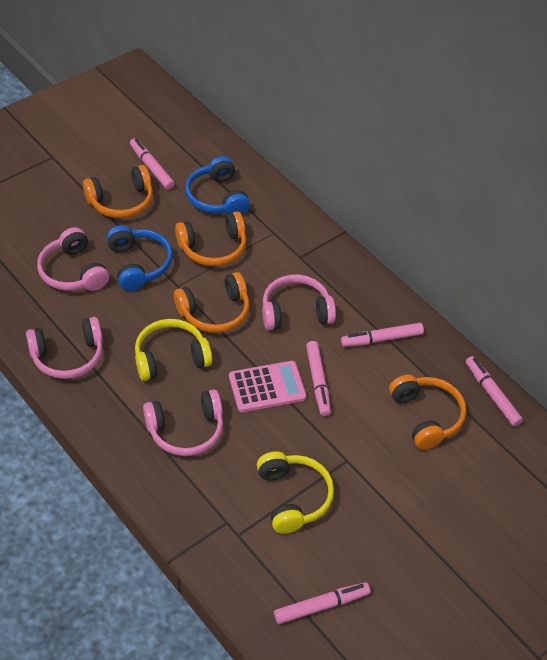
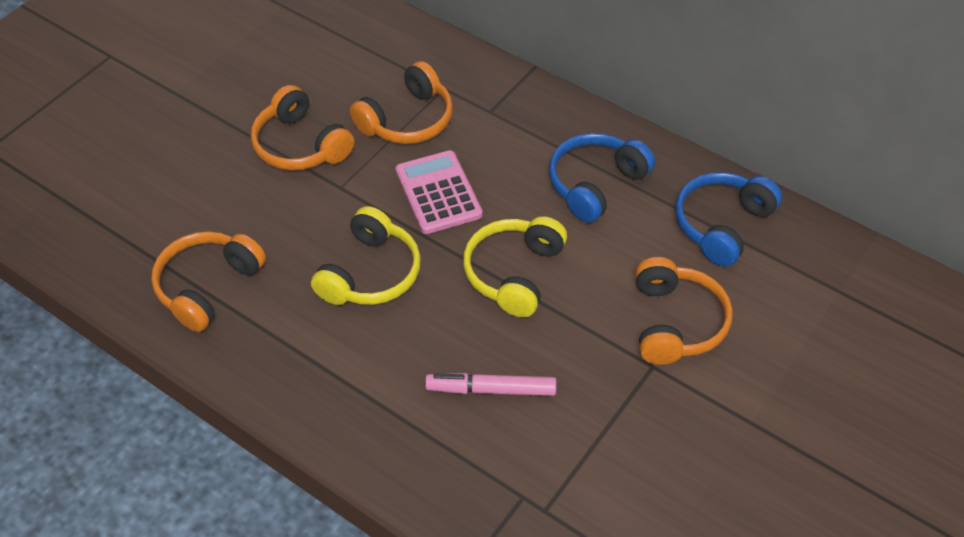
pink headphones: [26,317,103,379] [37,227,109,291] [143,390,223,456] [262,275,336,330] = 4 -> none = 0
pink marker: [130,138,175,190] [274,582,370,624] [306,341,331,416] [341,323,424,347] [466,356,523,426] = 5 -> [425,373,557,396] = 1

